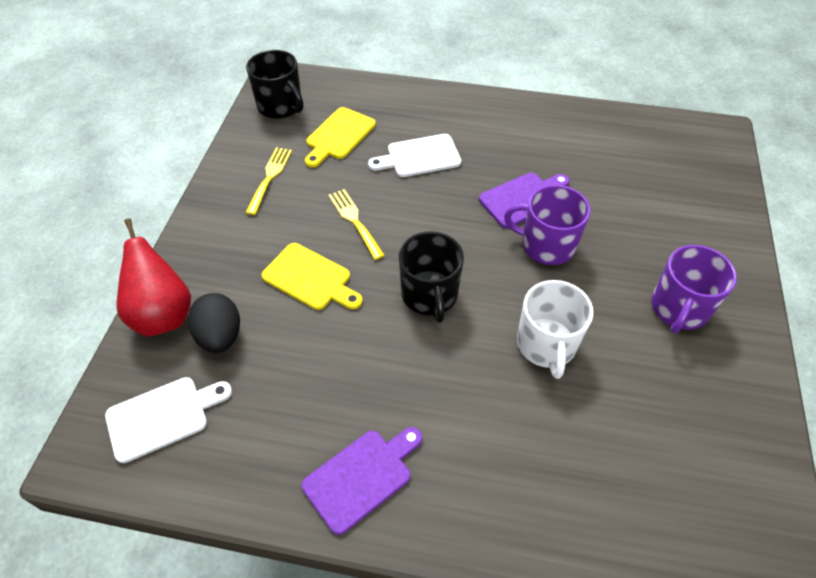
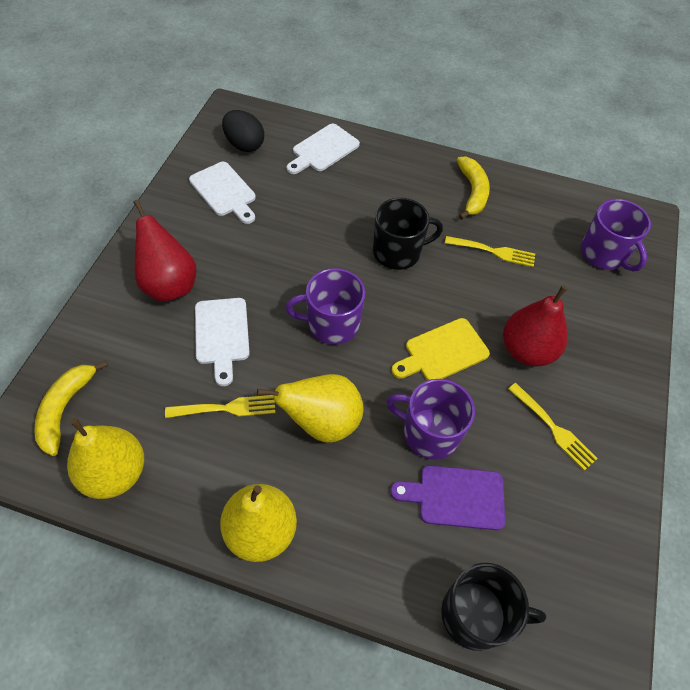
purple cutting board: [302,427,422,535] [479,173,570,228] = 2 -> [390,465,505,530] = 1
purple mug: [504,185,591,265] [651,245,737,333] = 2 -> [286,268,365,345] [386,379,475,460] [580,199,651,271] = 3
red pear: [117,218,191,337] = 1 -> [133,200,197,302] [503,285,568,366] = 2
white cutting board: [105,377,232,463] [368,134,461,177] = 2 -> [189,162,256,224] [195,298,250,386] [287,124,360,174] = 3
white mug: [517,280,593,379] = 1 -> none = 0
yellow banana: none = 0 -> [34,360,108,456] [457,156,490,220] = 2
yellow cutting board: [262,243,362,310] [305,107,376,167] = 2 -> [392,318,490,381] = 1
yellow fork: [245,147,292,215] [328,189,385,260] = 2 -> [165,395,275,418] [445,236,535,267] [508,383,598,471] = 3
yellow pear: none = 0 -> [67,418,144,499] [220,484,297,562] [257,374,363,443] = 3

